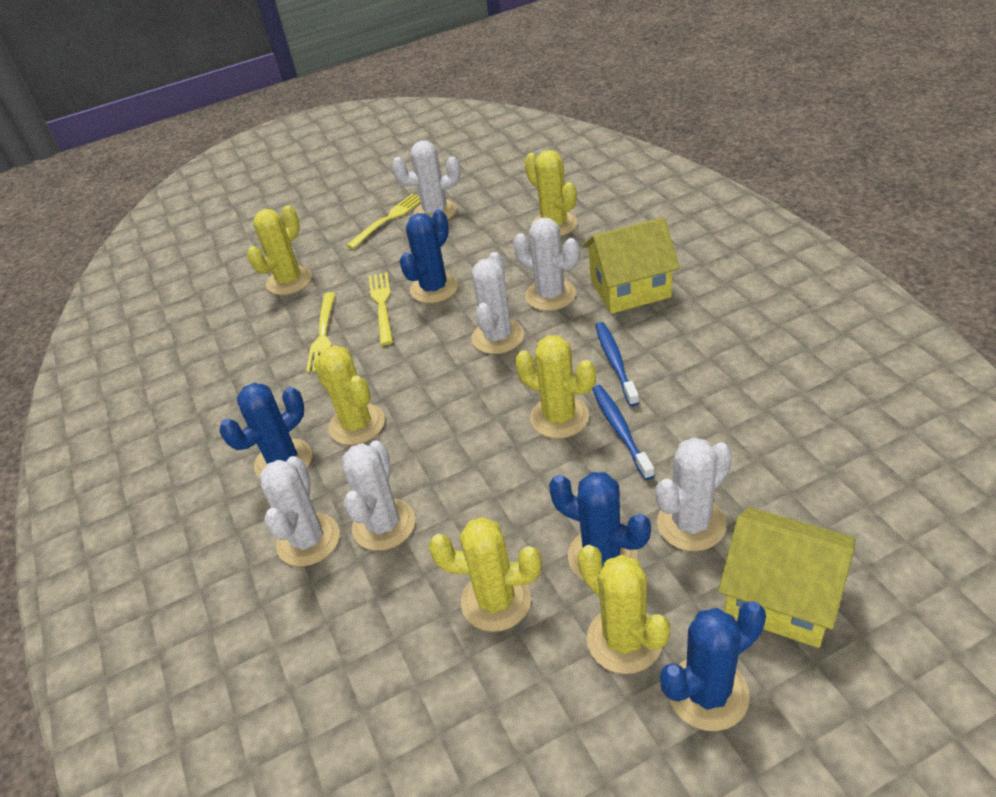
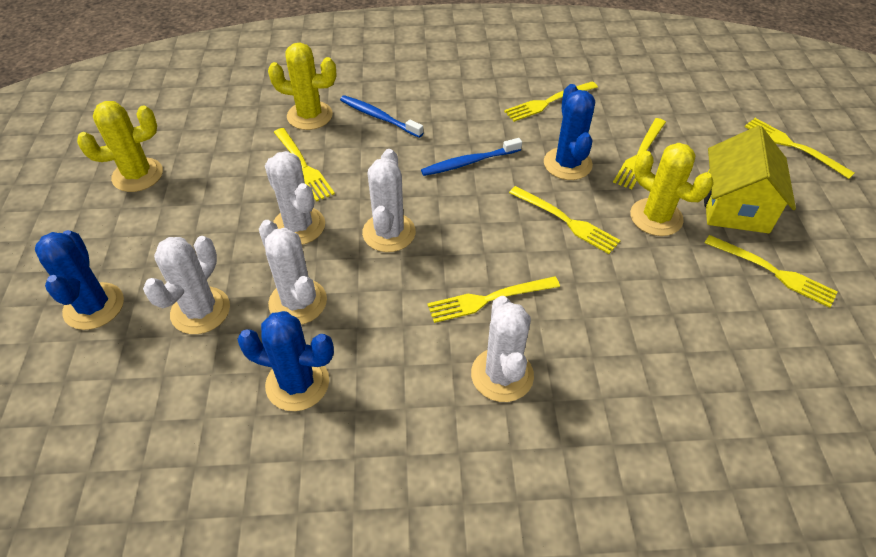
blue cactus: [220,383,312,477] [399,210,458,303] [549,472,651,580] [660,601,766,731] = 4 -> [35,230,124,330] [237,311,334,411] [544,84,595,180] = 3
white cactus: [259,456,340,567] [342,440,415,551] [392,140,461,220] [472,252,524,354] [514,218,580,311] [655,437,732,551] = 6 -> [143,236,230,334] [259,220,327,325] [265,151,325,245] [362,149,416,252] [471,296,534,402] = 5
yellow cactus: [247,206,312,295] [314,345,385,445] [429,517,542,632] [515,335,596,439] [524,150,577,236] [578,545,670,674] = 6 -> [77,101,163,192] [268,43,336,130] [630,143,714,236] = 3
yellow fork: [306,292,335,373] [346,194,421,249] [369,272,393,345] = 3 -> [274,128,335,202] [428,276,560,323] [504,81,598,122] [509,186,621,254] [613,118,666,189] [705,235,838,308] [745,118,855,179] = 7
yellow house: [582,217,680,314] [718,507,856,648] = 2 -> [704,125,796,233] = 1

